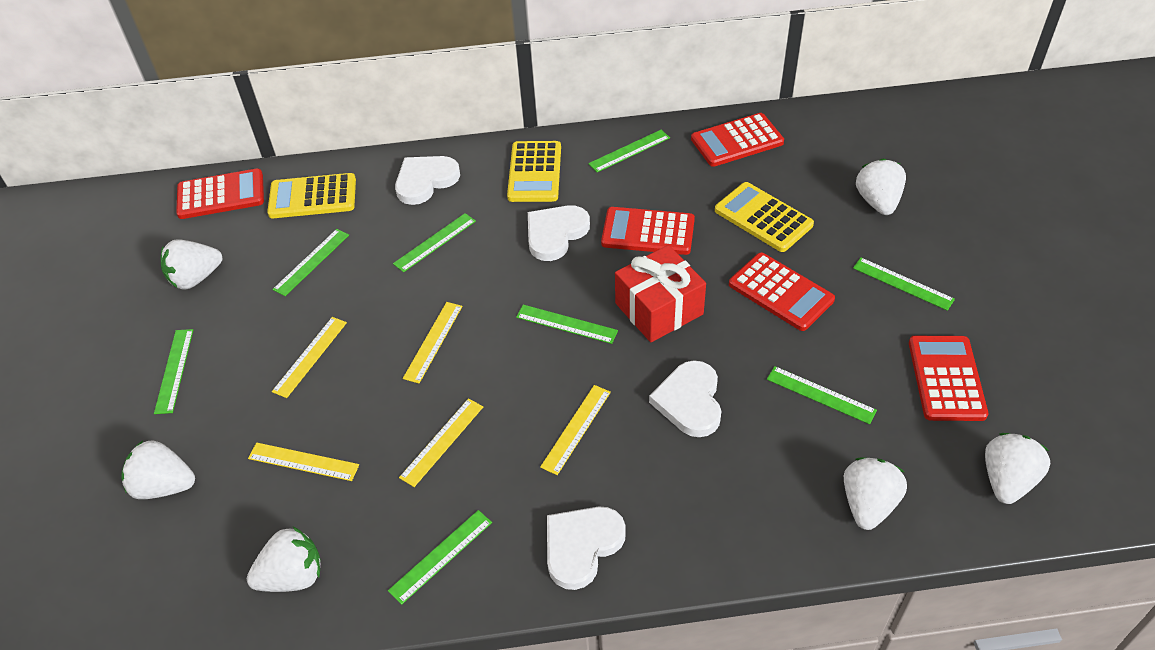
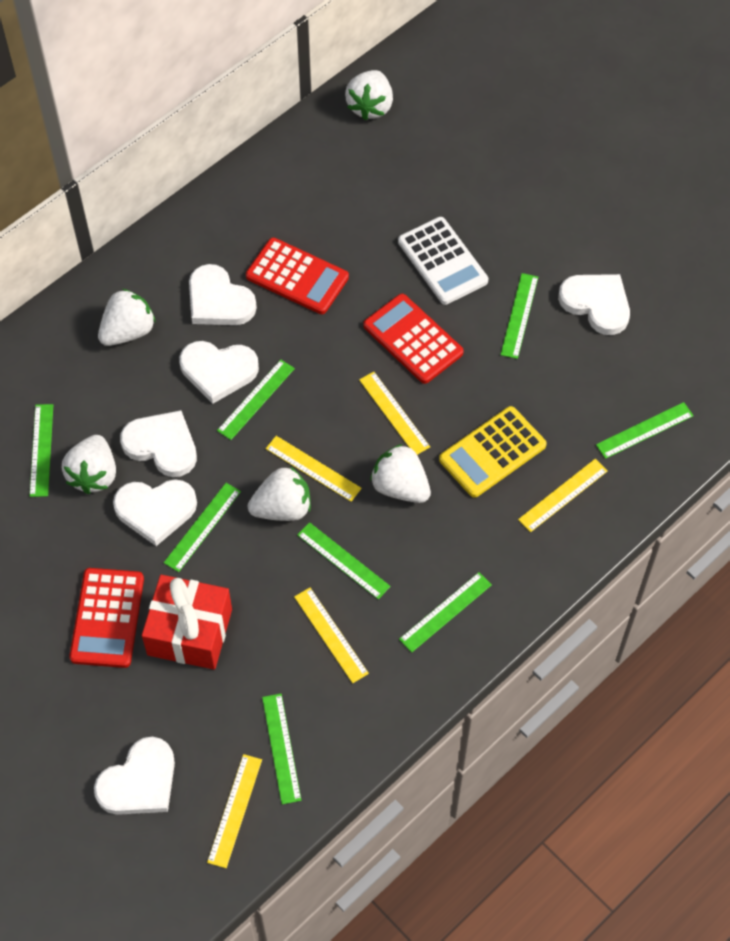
red calculator: [176,169,264,219] [601,207,695,255] [691,113,784,167] [729,253,835,331] [909,336,988,421] = 5 -> [69,568,144,668] [246,238,349,314] [363,294,464,384] = 3
white calculator: none = 0 -> [398,217,488,305] = 1
white heart: [395,156,460,205] [528,205,590,261] [547,506,626,590] [649,360,721,437] = 4 -> [94,737,175,815] [113,479,197,546] [120,410,197,477] [179,341,259,404] [189,264,257,325] [558,274,630,335] = 6
white strawberry: [121,441,195,499] [161,239,222,290] [247,527,321,592] [844,458,907,530] [856,159,906,215] [985,433,1050,504] = 6 -> [61,435,116,494] [98,289,156,346] [248,467,311,521] [345,70,393,120] [370,444,431,503] = 5
yellow calculator: [267,173,356,218] [507,141,561,202] [715,182,814,252] = 3 -> [439,406,547,498] = 1

